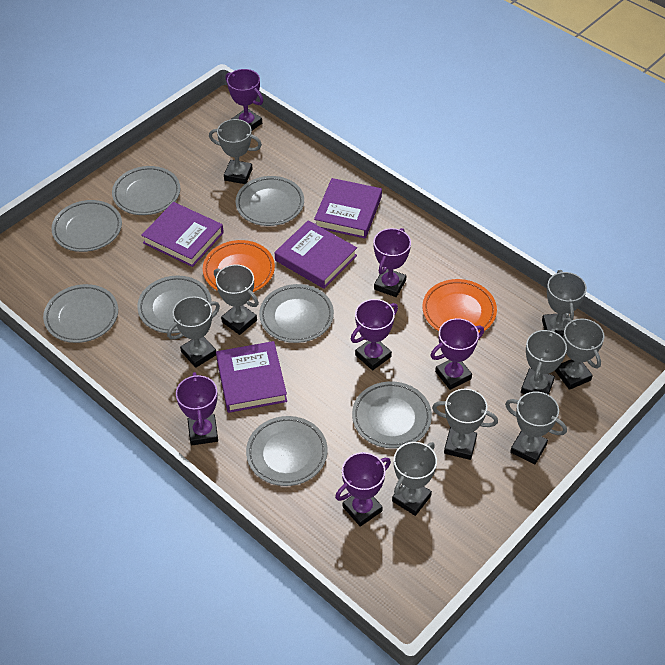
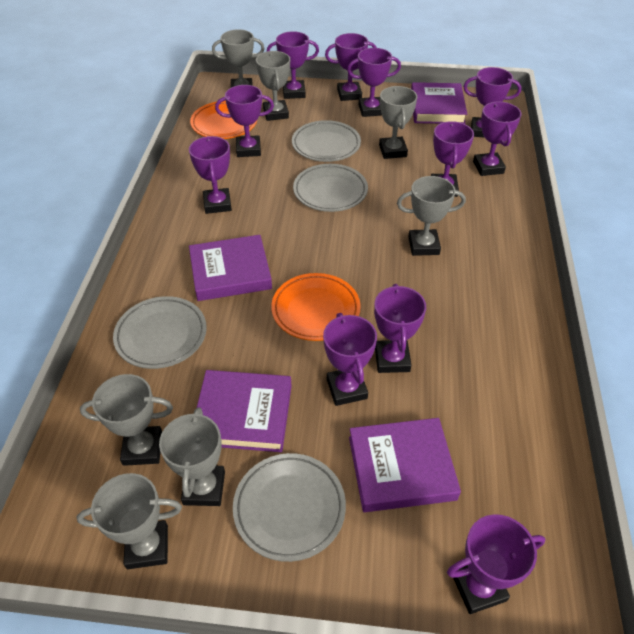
grey plate: [43,284,118,343] [51,200,122,252] [112,166,180,215] [137,276,212,333] [236,176,304,226] [246,416,328,486] [259,284,334,343] [352,381,432,448] = 8 -> [113,296,207,369] [233,453,346,562] [292,120,361,162] [293,164,368,212] = 4
grey trophy: [167,296,220,368] [209,119,262,184] [214,264,259,335] [392,442,437,516] [432,389,498,460] [505,391,567,464] [521,329,567,395] [542,270,587,337] [555,318,605,390] = 9 -> [77,473,182,569] [80,374,173,466] [159,407,225,506] [212,29,265,87] [256,51,290,121] [379,86,417,159] [397,176,466,256] = 7
purple trophy: [176,372,218,445] [225,69,263,130] [335,452,391,527] [351,299,398,370] [373,228,411,297] [430,318,484,390] = 6 -> [189,136,232,214] [215,85,274,157] [267,31,319,99] [323,313,377,406] [325,33,377,101] [347,48,401,117] [374,284,426,373] [431,121,474,197] [447,514,545,614] [463,67,521,138] [473,102,522,176] = 11

